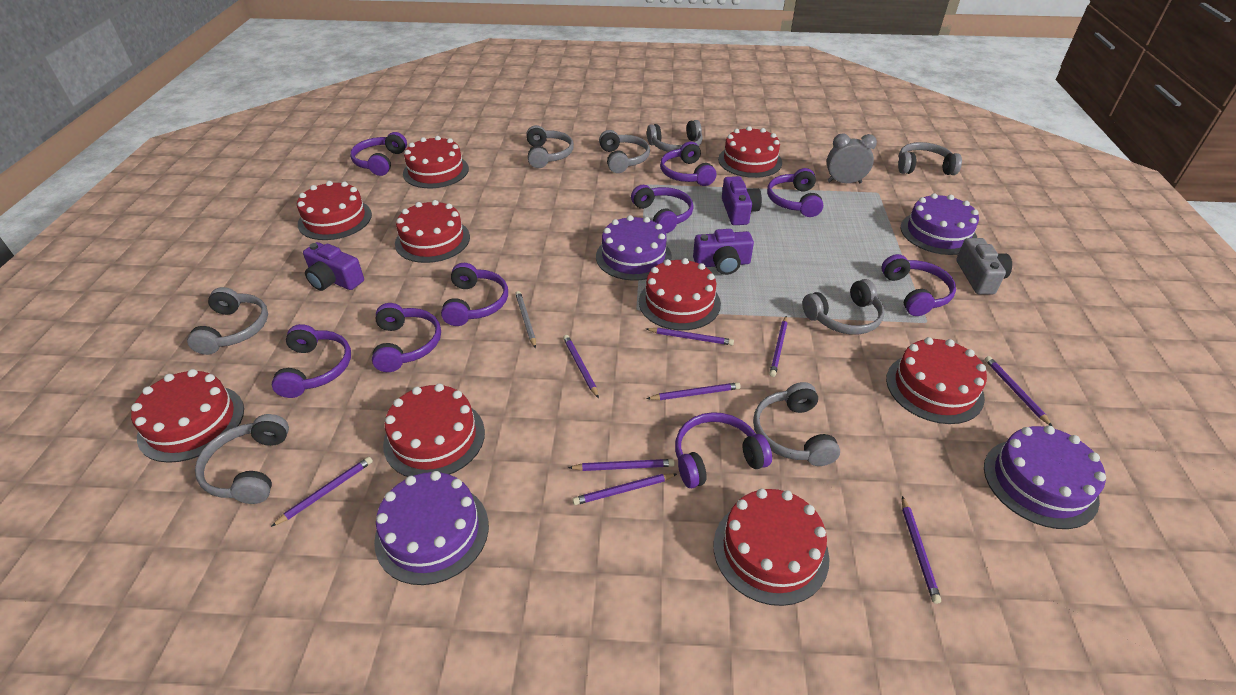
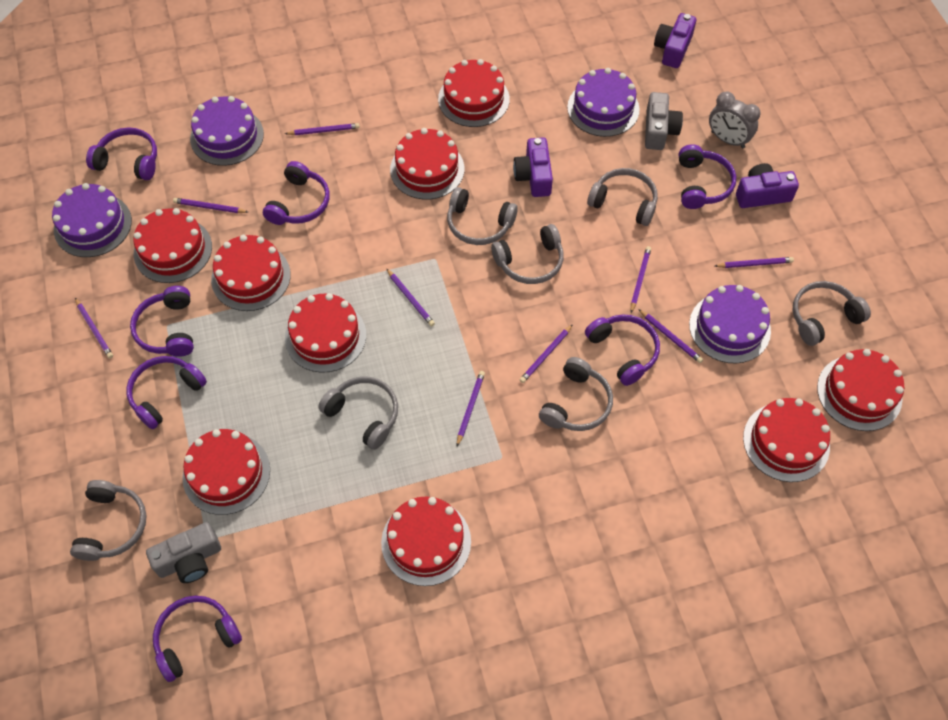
grey camera: [956,238,1012,295] = 1 -> [146,522,221,583] [645,92,683,150] = 2
grey headphones: [187,287,268,355] [195,414,289,504] [526,125,574,168] [599,130,650,173] [647,120,703,152] [753,382,840,466] [802,279,884,335] [898,142,962,175] = 8 -> [70,480,147,561] [318,377,398,450] [447,187,518,245] [491,224,564,284] [539,357,613,431] [587,168,658,226] [793,281,871,346] = 7
grey pencil: [515,291,536,348] = 1 -> none = 0
purple headphones: [272,324,351,398] [350,132,407,176] [372,303,441,372] [441,263,508,326] [631,185,694,233] [660,142,716,186] [675,412,772,488] [767,168,823,217] [882,254,956,316] = 9 -> [86,127,157,180] [126,356,207,429] [130,286,194,357] [153,596,242,682] [263,161,329,225] [585,314,660,386] [679,144,736,209] = 7

